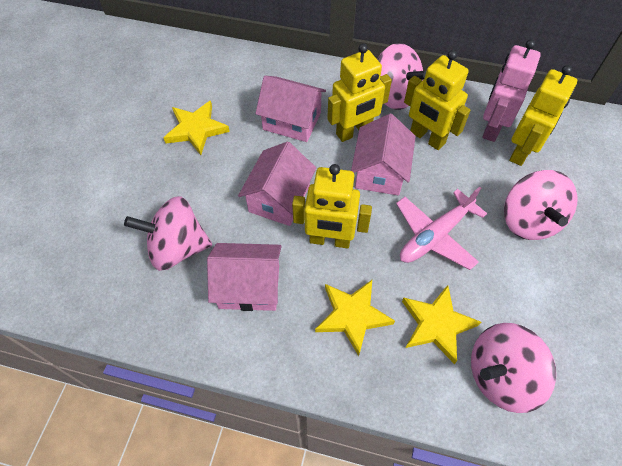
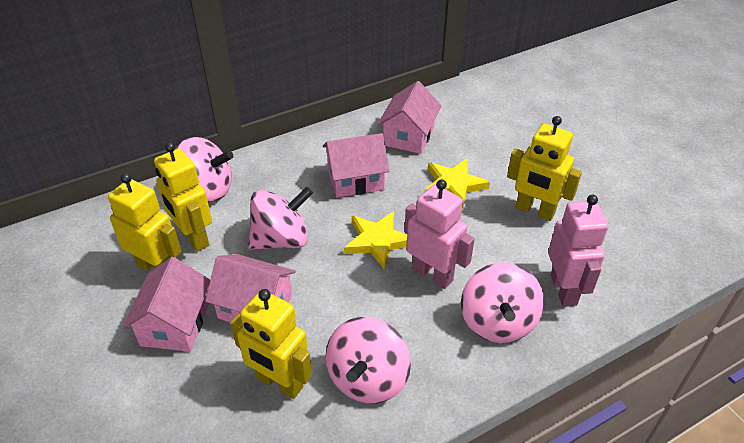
pink plane: [396,187,487,270] = 1 -> none = 0
pink robot: [482,39,541,142] = 1 -> [404,179,474,289] [548,195,609,307] = 2
yellow star: [164,101,230,155] [315,280,395,356] [402,285,481,364] = 3 -> [344,211,407,270] [425,159,490,209] = 2

